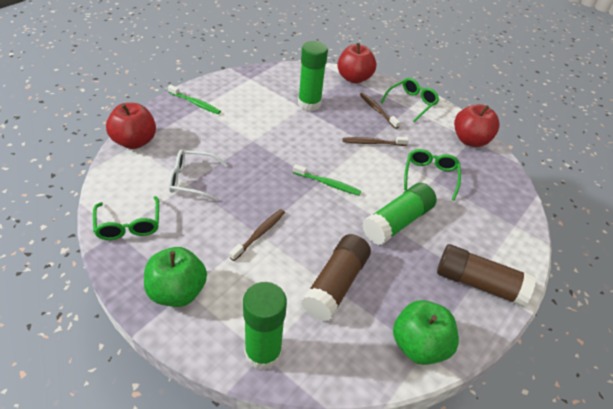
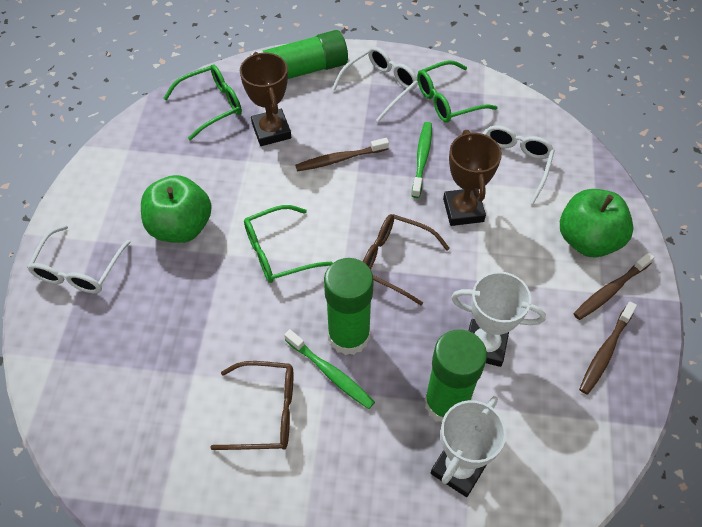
brown glasses: none = 0 -> [210,361,293,450] [363,214,450,305] = 2
brown glue stick: [302,234,371,321] [437,244,536,307] = 2 -> none = 0
brown trophy: none = 0 -> [240,52,291,146] [443,130,502,226] = 2
red apple: [106,103,156,149] [337,43,376,83] [454,104,500,147] = 3 -> none = 0
white glasses: [168,150,227,201] = 1 -> [27,225,131,293] [332,47,418,122] [483,125,555,204] = 3
white trophy: none = 0 -> [431,396,506,497] [451,271,546,367] = 2

